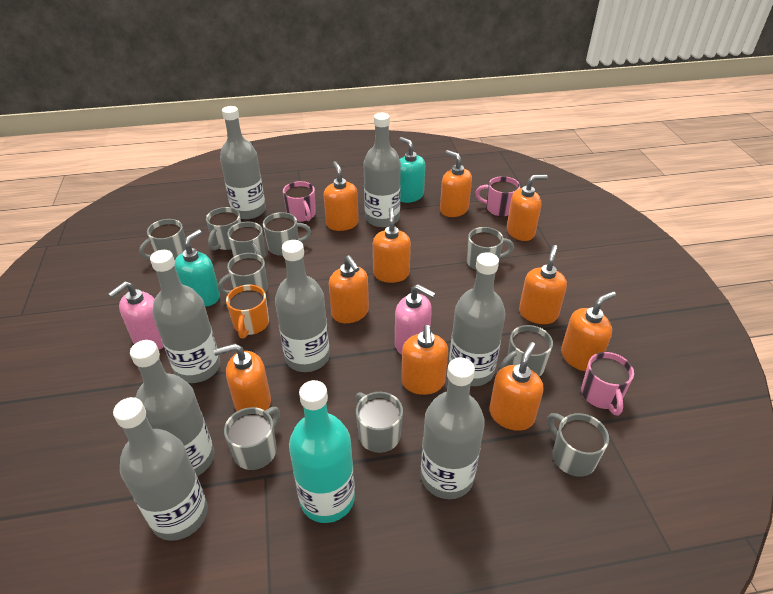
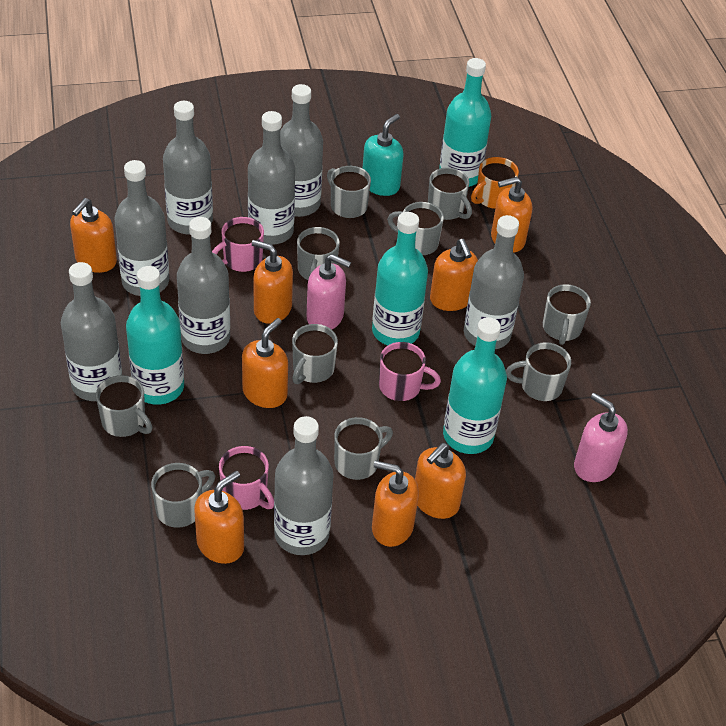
orange soap dispenser: [213,344,271,412] [324,161,359,231] [329,255,369,323] [373,207,411,283] [401,325,448,395] [440,150,472,217] [489,342,544,431] [507,175,548,241] [519,245,567,324] [561,291,616,371] = 10 -> [70,198,117,273] [194,471,244,564] [242,318,288,408] [252,240,293,324] [372,461,419,547] [415,443,466,519] [430,239,478,311] [491,177,532,253] = 8
turquoise bottle: [289,380,355,523] = 1 -> [126,266,184,405] [372,212,428,345] [439,58,491,187] [443,317,507,454] = 4
turquoise soap dispenser: [174,229,220,307] [399,137,425,203] = 2 -> [362,114,404,196] = 1

